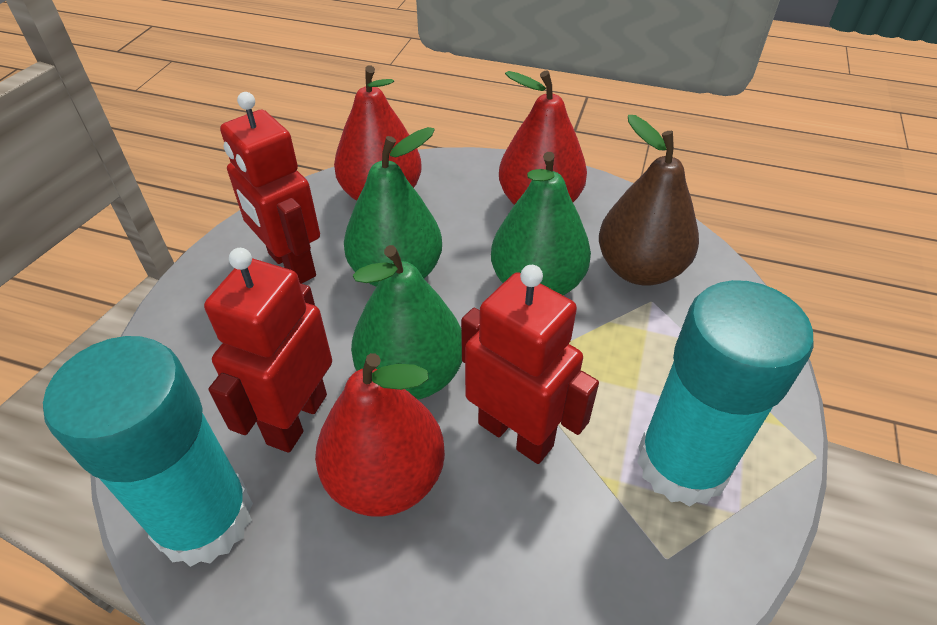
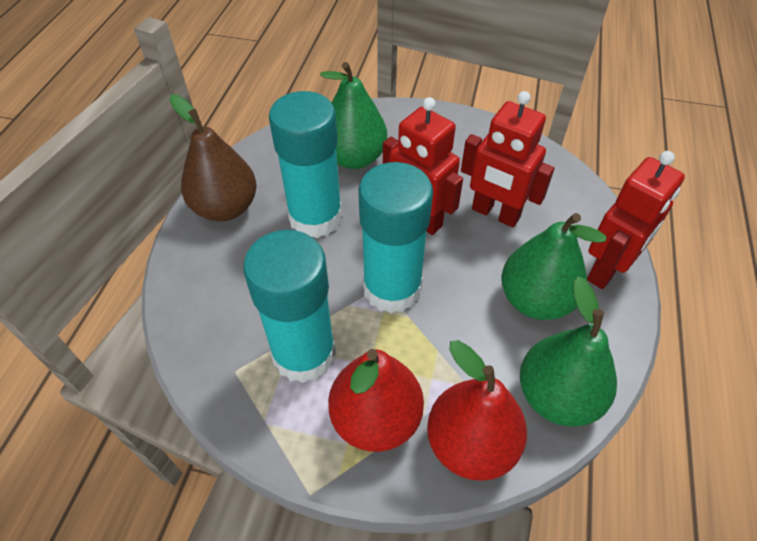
red pear: [315,353,445,517] [334,65,422,201] [499,70,587,205] = 3 -> [328,349,424,452] [427,340,527,481] = 2
turquoise glue stick: [43,336,253,567] [637,280,814,507] = 2 -> [243,230,336,383] [269,91,343,238] [358,162,433,313] = 3

